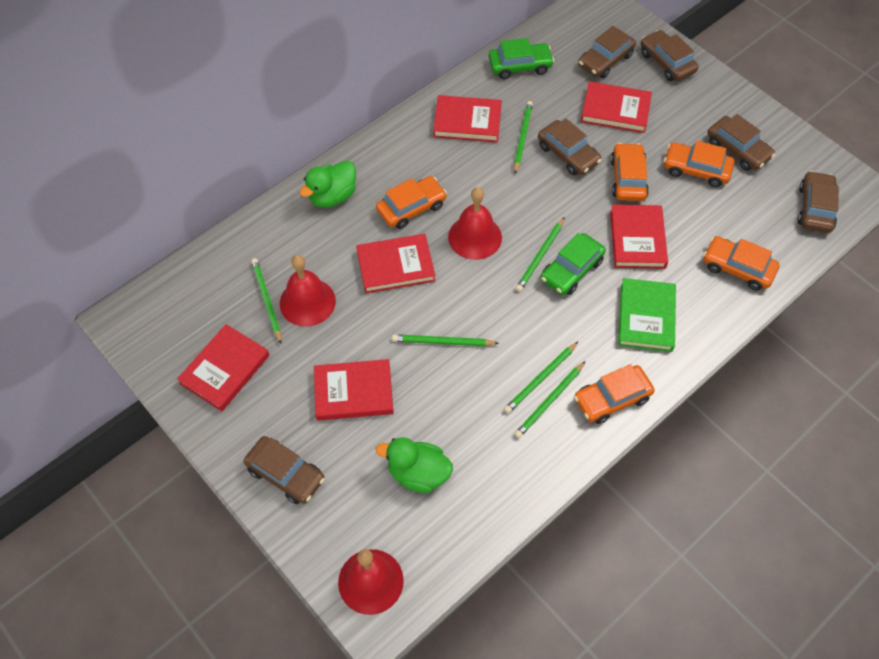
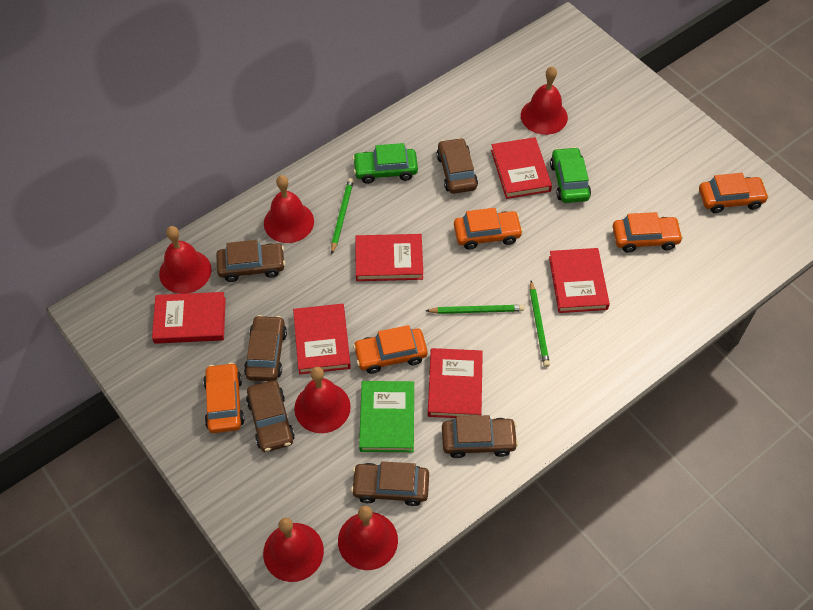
green duck: [299,161,356,208] [376,437,453,493] = 2 -> none = 0
green pencil: [251,258,282,344] [392,334,499,346] [504,342,578,413] [514,101,533,174] [514,361,585,438] [515,217,565,292] = 6 -> [331,178,354,254] [426,305,524,314] [530,281,550,367] = 3
red bell: [280,255,336,327] [338,549,404,615] [448,187,502,260] = 3 -> [159,226,211,294] [263,518,324,582] [264,175,314,243] [294,367,351,433] [338,506,398,570] [521,66,568,135] = 6

